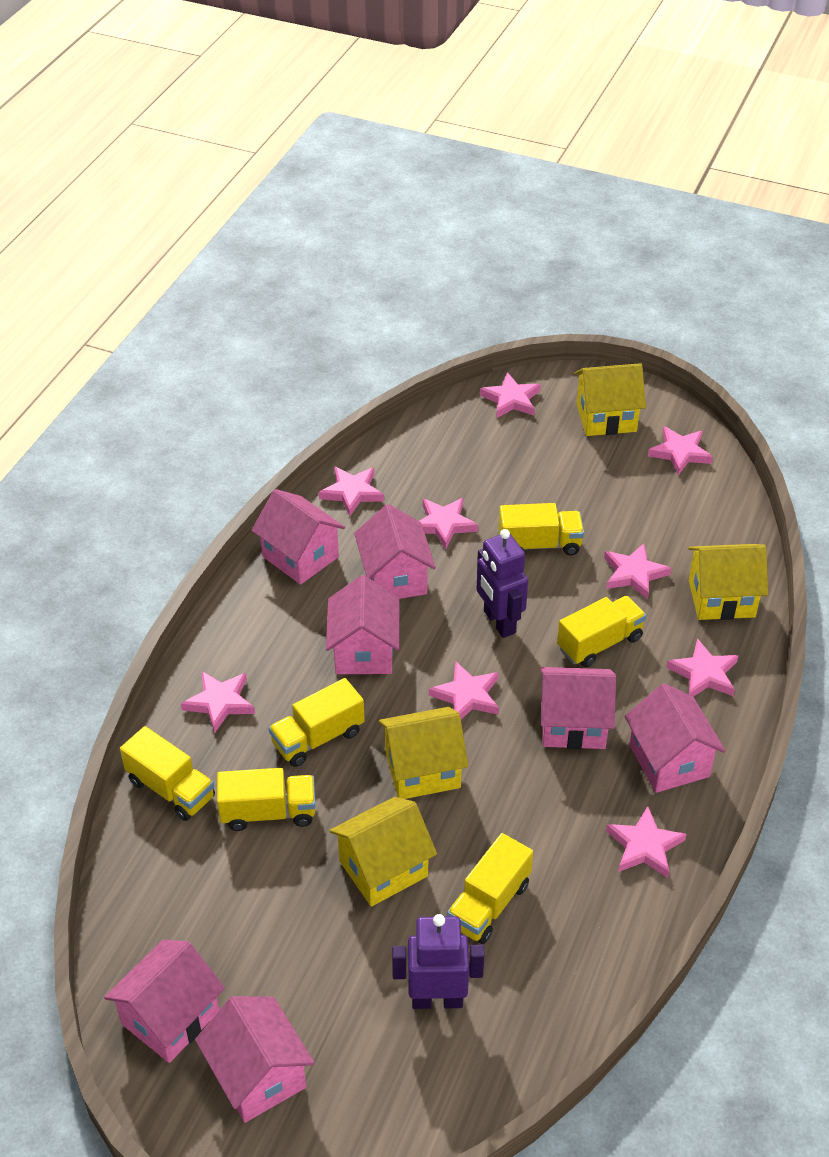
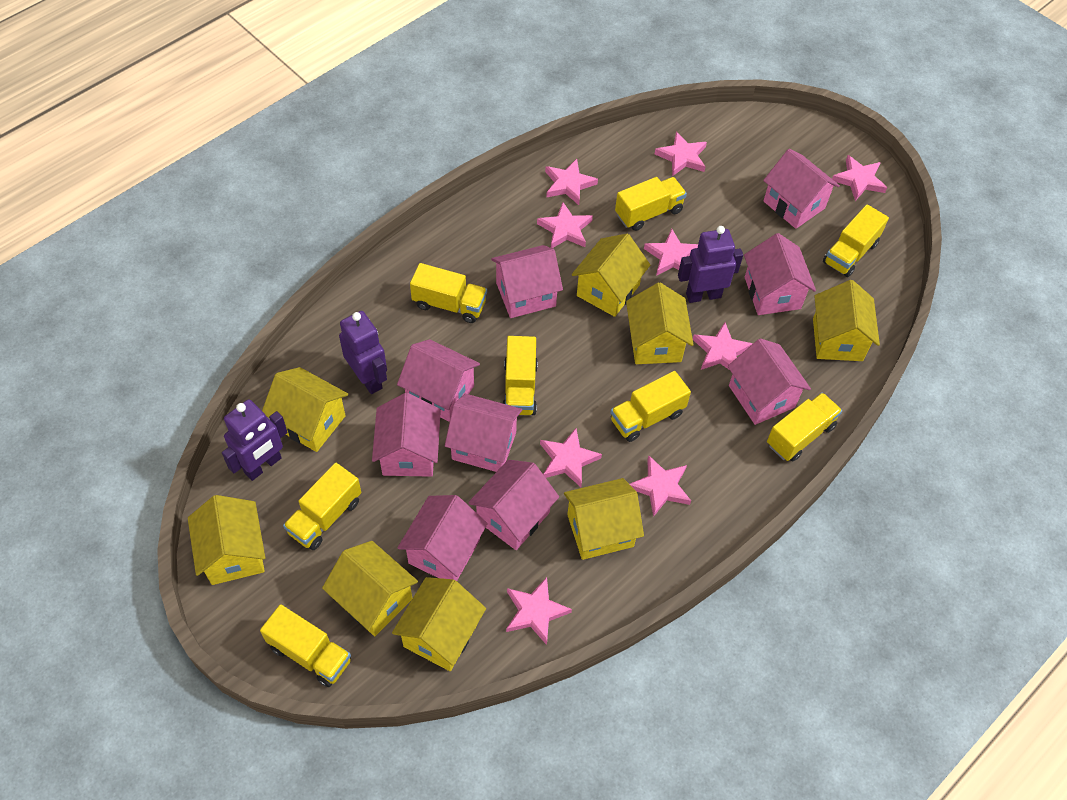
pink house: [104,940,225,1063] [195,996,314,1123] [251,489,345,585] [326,575,399,674] [354,504,436,599] [540,667,616,749] [625,683,726,793] = 7 -> [372,393,441,477] [397,339,480,422] [398,495,488,581] [445,394,522,472] [468,460,559,550] [491,245,563,318] [728,338,811,425] [744,233,816,315] [763,149,840,229] = 9
purple robot: [392,914,485,1009] [477,529,528,638] = 2 -> [222,399,288,481] [339,311,387,394] [678,226,743,303] = 3
yellow house: [329,797,437,907] [379,707,468,799] [574,363,646,436] [688,544,768,620] = 4 -> [188,495,265,585] [262,367,348,452] [322,541,418,636] [392,577,486,671] [564,478,644,560] [572,234,650,317] [626,283,693,364] [813,280,880,361] = 8
yellow truck: [120,726,215,821] [217,768,315,831] [269,678,365,767] [447,833,533,944] [498,503,584,555] [557,596,646,667] = 6 -> [260,604,351,687] [283,463,361,550] [410,263,487,323] [502,336,538,415] [610,371,691,442] [615,177,687,231] [767,393,842,462] [823,204,889,277] = 8

